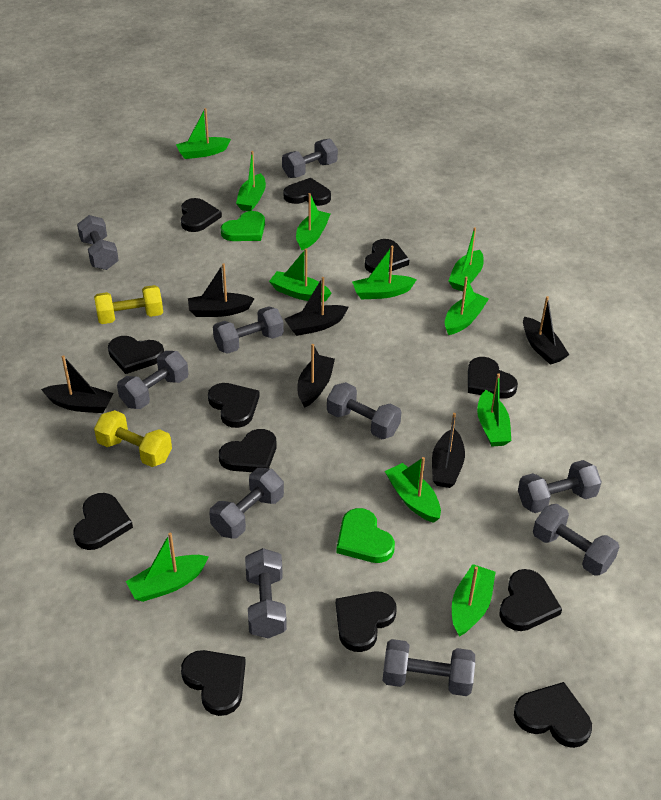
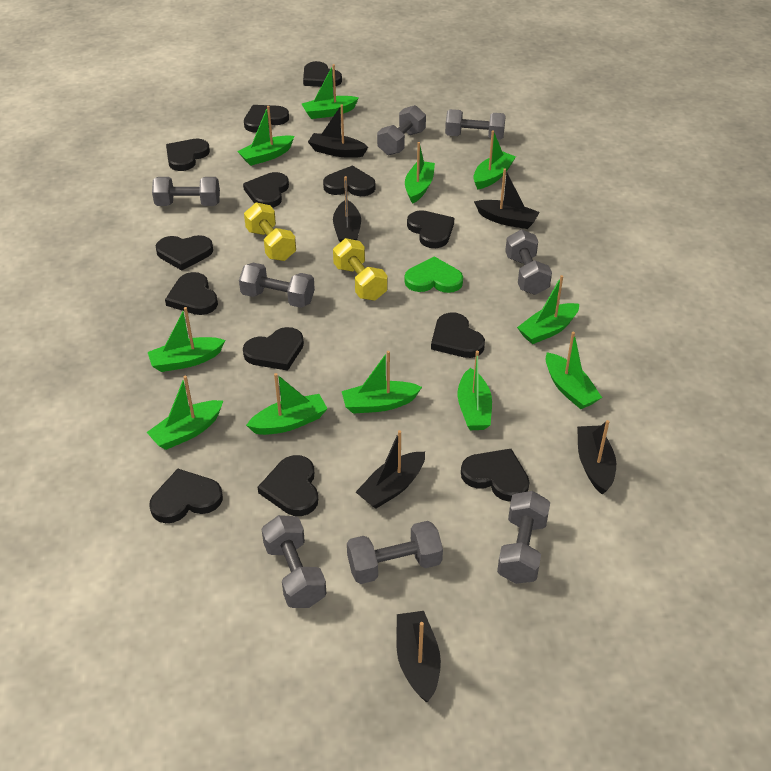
black heart: [73,493,133,550] [108,336,164,374] [181,198,222,232] [181,650,246,716] [208,383,260,428] [219,429,276,472] [283,178,331,206] [336,591,397,652] [365,239,409,273] [468,357,518,399] [499,569,562,631] [514,682,592,748] = 12 -> [150,469,223,523] [156,235,213,270] [165,272,218,315] [166,139,210,171] [243,172,289,208] [243,327,304,371] [244,105,289,132] [258,455,318,516] [303,61,342,87] [323,165,375,196] [407,210,454,248] [431,312,485,358] [461,449,530,502] = 13
green heart: [221,211,265,241] [336,508,395,563] = 2 -> [405,256,463,293] = 1
grey dumbbell: [77,215,119,270] [117,351,188,409] [209,468,284,539] [213,306,284,354] [245,548,287,638] [282,139,338,178] [327,382,401,439] [383,639,475,696] [518,460,602,513] [533,504,619,576] = 10 -> [152,177,220,206] [239,263,315,308] [261,515,326,608] [347,521,443,584] [377,105,426,156] [445,109,506,140] [497,491,550,584] [505,229,552,295] = 8

